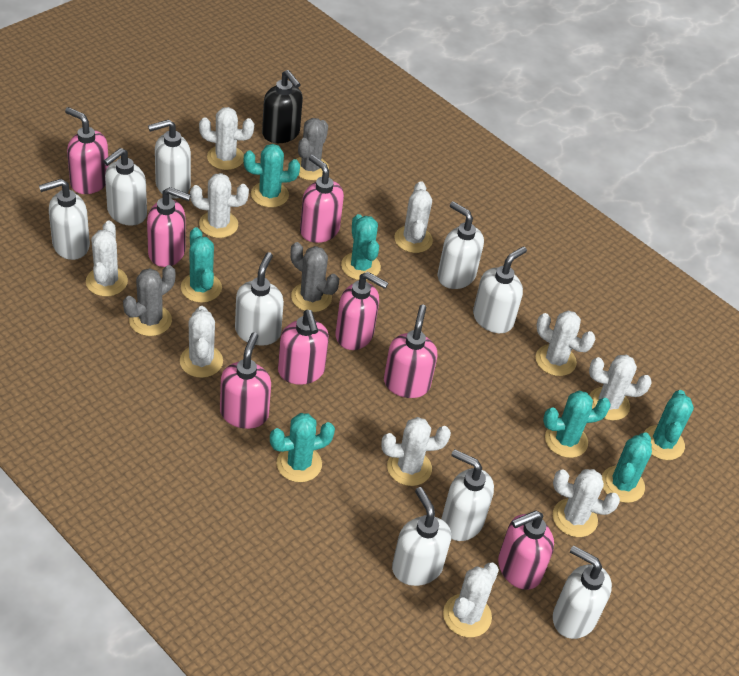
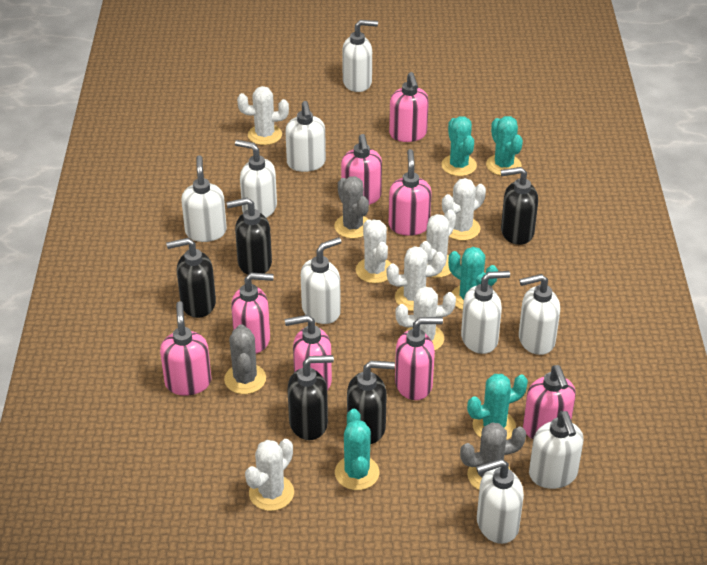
black soap dispenser: [262,70,303,143] = 1 -> [166,238,216,318] [226,198,272,275] [287,355,334,440] [347,361,395,444] [501,167,538,245] = 5
turquoise cactus: [181,227,222,303] [244,144,300,208] [270,413,335,482] [341,214,381,280] [543,391,611,458] [602,432,652,503] [644,390,694,460] = 7 -> [335,409,379,490] [441,116,477,176] [448,247,498,310] [467,374,528,440] [486,116,523,176] = 5
white cactus: [86,220,128,296] [180,306,223,378] [190,173,249,238] [199,107,254,170] [381,417,451,486] [394,181,433,253] [443,563,499,637] [536,311,595,376] [553,469,620,537] [589,355,652,421] = 10 -> [237,86,289,145] [245,439,294,511] [356,220,392,283] [387,246,445,311] [395,286,456,351] [420,210,456,278] [442,178,486,241] = 7

